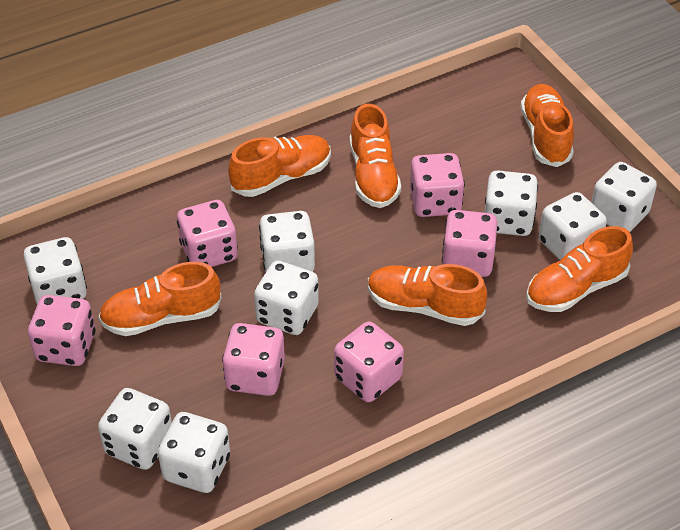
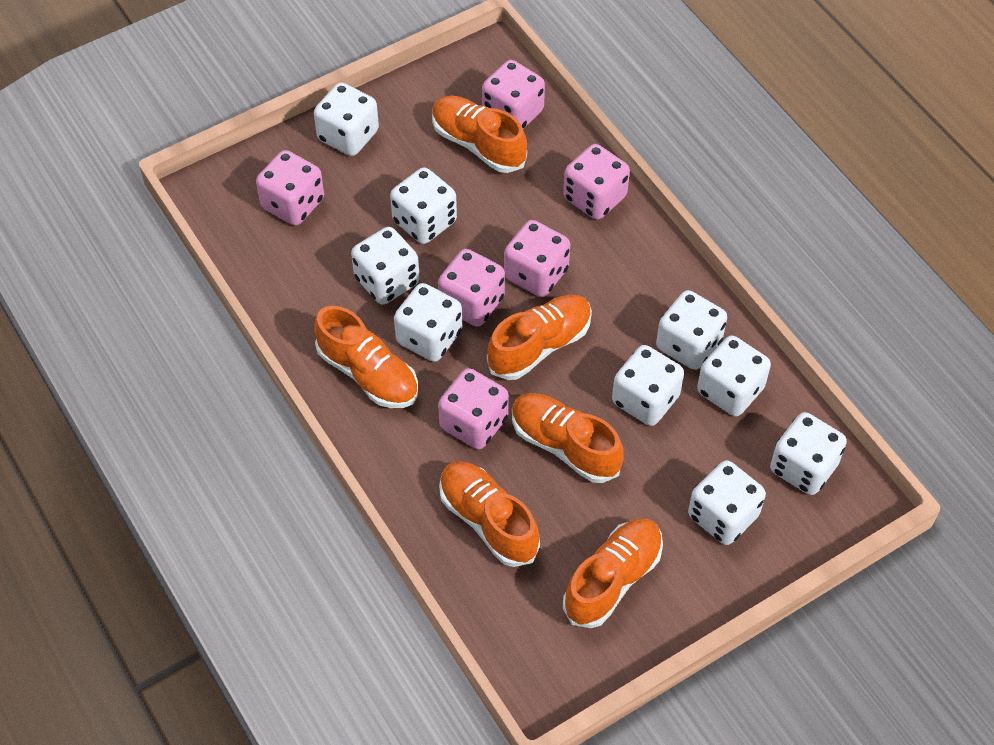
white dice: [24,237,87,304] [98,388,172,470] [158,412,230,493] [254,261,319,335] [259,211,315,272] [485,170,538,236] [539,192,607,260] [591,162,657,232] = 8 -> [314,83,379,156] [351,227,420,305] [390,167,457,244] [394,283,462,362] [612,345,684,426] [656,290,727,370] [688,460,766,545] [697,335,771,416] [770,412,847,495] = 9

